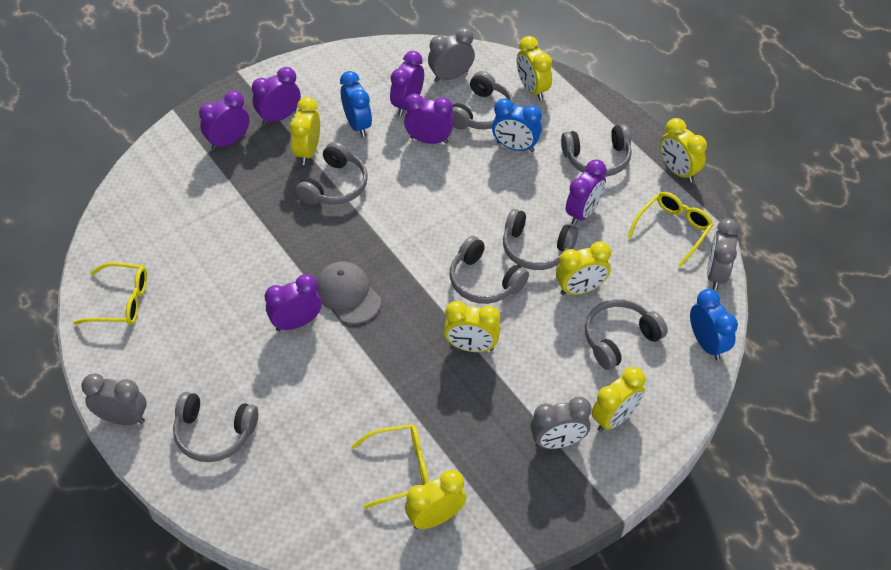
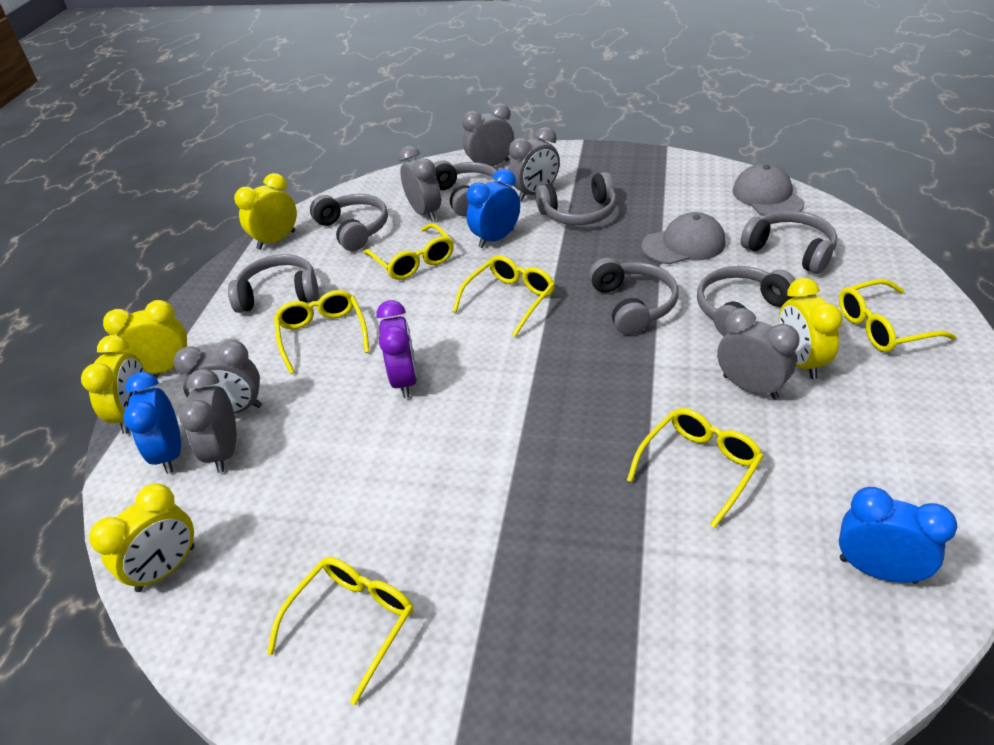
grey cap: [317,262,381,324] = 1 -> [642,212,726,264] [732,163,805,216] = 2
grey clock: [81,374,147,425] [428,28,475,82] [530,397,592,449] [707,218,739,290] = 4 -> [174,340,262,414] [179,369,236,473] [398,146,441,221] [462,103,514,166] [508,127,560,201] [717,308,800,400] = 6
purple clock: [199,91,249,150] [252,67,301,125] [265,274,322,331] [390,51,424,116] [404,93,454,144] [566,159,607,225] = 6 -> [377,300,417,398] = 1
yellow clock: [290,97,320,165] [405,470,466,529] [444,301,501,352] [517,36,552,101] [556,241,611,295] [592,367,645,432] [660,118,707,183] = 7 -> [81,335,148,434] [89,483,194,592] [103,300,187,374] [234,173,297,250] [779,278,843,379] = 5
yellow glasses: [73,262,147,325] [351,424,429,509] [628,192,714,268] = 3 -> [267,557,414,705] [274,290,370,374] [364,223,454,280] [453,255,555,337] [627,408,764,528] [839,279,957,352] = 6

